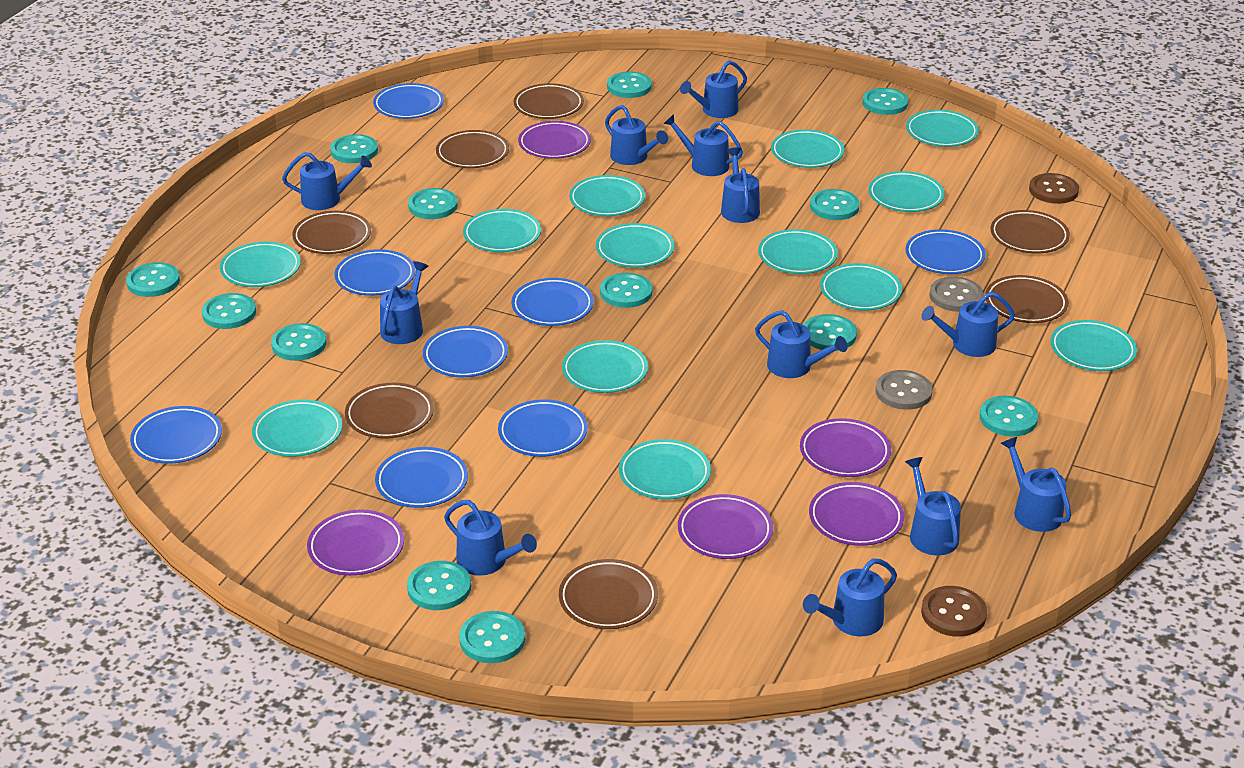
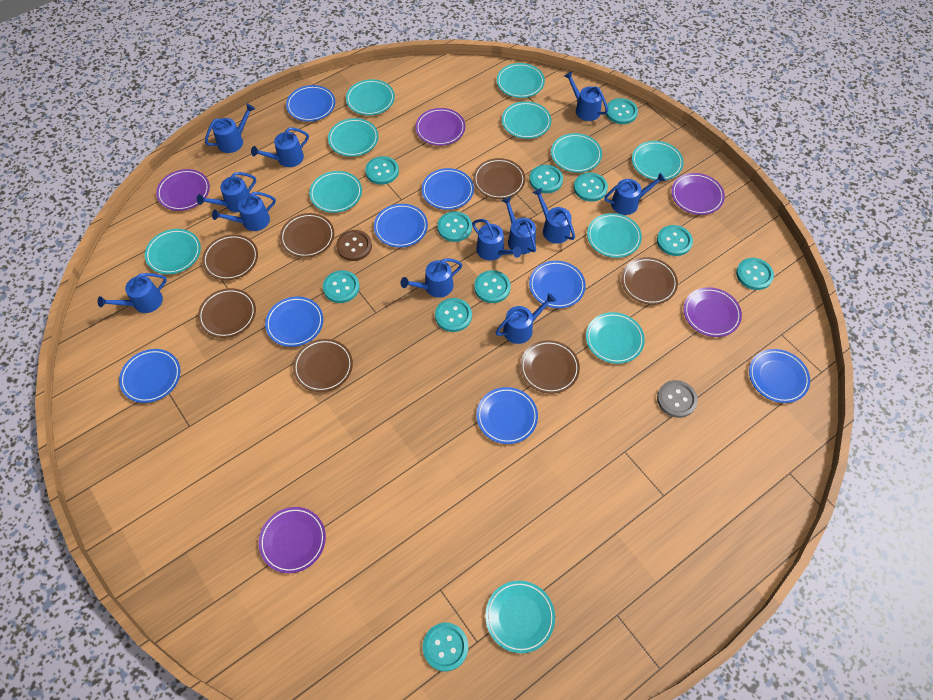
brown button: [921,586,987,637] [1029,173,1079,204] = 2 -> [336,230,372,261] = 1
grey button: [875,370,933,410] [929,277,983,312] = 2 -> [657,380,698,418] = 1
turquoise button: [126,262,180,297] [202,293,256,329] [271,323,327,361] [330,134,378,163] [407,561,471,610] [408,188,458,219] [459,611,525,663] [600,273,652,308] [607,72,652,98] [804,314,857,351] [810,189,860,220] [863,88,908,115] [980,396,1038,437] = 13 -> [323,270,360,303] [365,156,399,185] [423,623,468,671] [435,298,472,332] [437,211,472,242] [474,270,511,303] [529,165,563,193] [574,173,608,202] [606,98,638,124] [657,225,693,256] [736,258,774,290] = 11
turquoise plate: [220,242,301,287] [252,399,343,457] [463,209,541,252] [562,340,648,393] [569,175,645,216] [596,223,675,268] [619,439,711,500] [758,229,838,274] [771,129,844,168] [820,263,902,310] [868,171,945,212] [906,110,979,147] [1051,320,1137,371] = 13 -> [145,229,201,274] [309,171,362,213] [328,118,379,157] [346,79,395,115] [485,581,555,653] [497,63,545,98] [502,101,551,139] [551,133,602,173] [586,312,645,364] [587,213,642,258] [632,141,684,180] = 11

